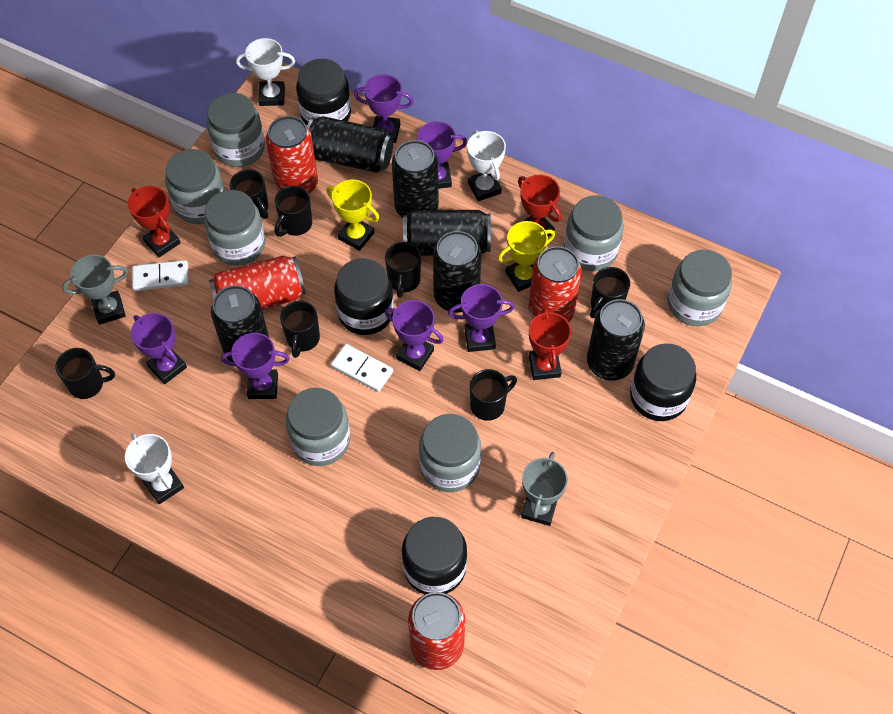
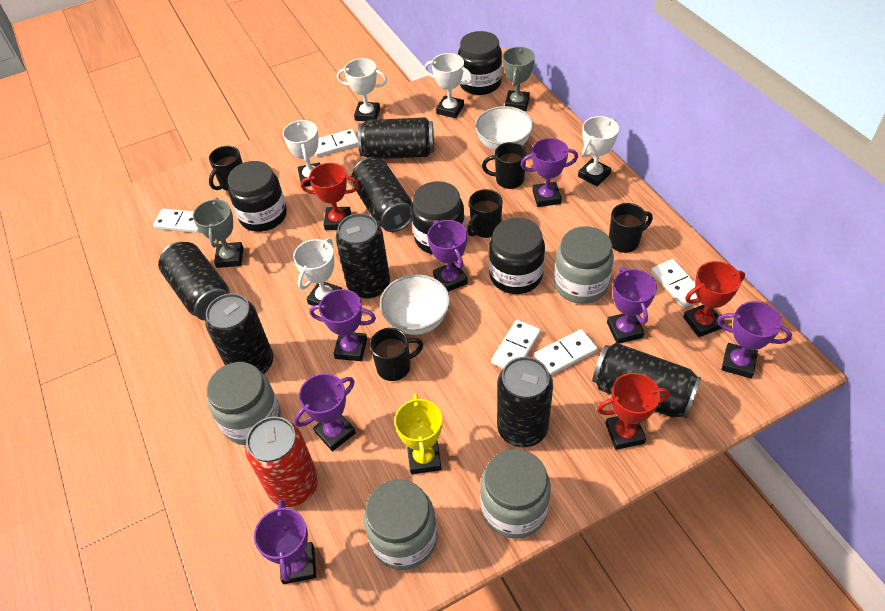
black can: [211,285,269,362] [307,116,393,173] [392,140,439,218] [403,210,491,256] [433,231,481,312] [587,299,645,381] = 6 -> [158,242,230,321] [205,293,273,374] [336,213,390,299] [351,157,412,232] [358,117,434,159] [497,357,553,447] [592,343,701,418] = 7
black mug: [55,348,115,399] [230,169,268,219] [275,186,312,237] [280,301,320,358] [385,242,421,298] [470,369,517,421] [590,267,630,318] = 7 -> [209,146,243,191] [370,328,423,381] [467,189,503,238] [482,142,527,189] [609,203,653,253] = 5
grey jar: [165,149,225,224] [204,190,265,266] [206,93,265,167] [286,388,350,466] [419,414,481,492] [564,195,624,271] [668,250,732,326] = 7 -> [207,362,281,445] [364,479,438,570] [480,449,551,539] [554,226,614,304] = 4
purple trophy: [131,313,187,384] [221,333,290,399] [354,74,413,143] [385,300,444,371] [416,121,467,189] [448,284,515,352] = 6 -> [254,500,316,584] [294,373,356,451] [310,289,376,361] [427,220,468,292] [520,138,578,207] [607,267,657,343] [717,301,792,378] = 7
red can: [209,256,306,310] [266,116,318,194] [408,592,465,670] [528,246,582,322] = 4 -> [245,417,318,507] = 1
white bowl: none = 0 -> [380,274,450,335] [475,106,533,151] = 2
white domino: [132,260,189,291] [331,344,393,392] = 2 -> [153,208,200,233] [315,129,358,157] [491,320,541,369] [535,329,598,375] [651,259,697,308] = 5
white trophy: [125,433,184,504] [236,38,295,106] [467,130,506,201] = 3 -> [283,120,321,187] [293,239,342,306] [337,58,387,121] [424,53,473,118] [578,116,619,186] = 5
yellow trophy: [326,180,380,251] [498,221,555,292] = 2 -> [394,394,442,474] = 1

